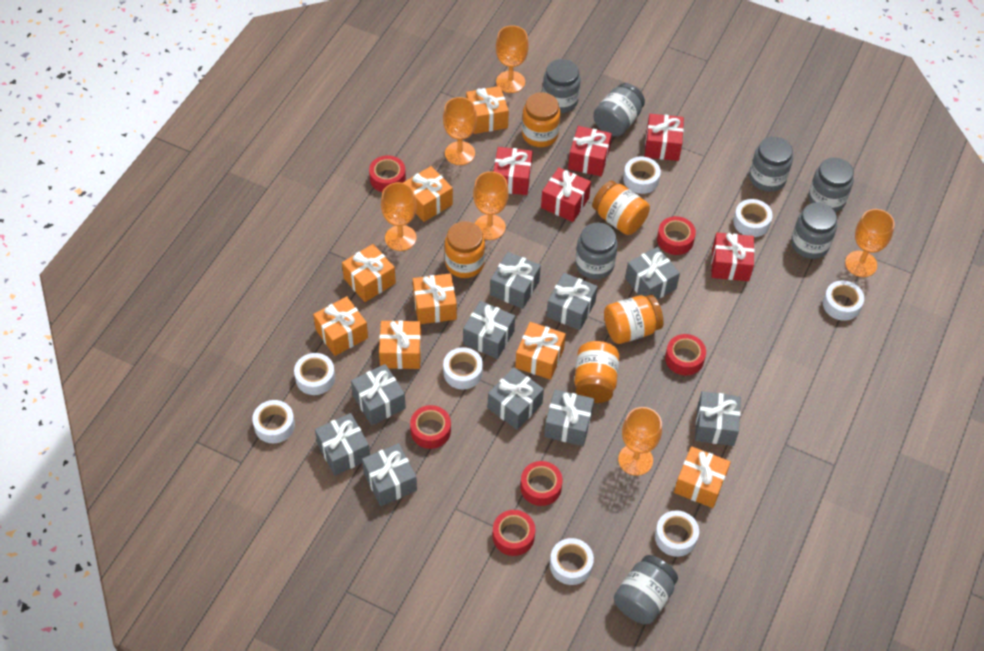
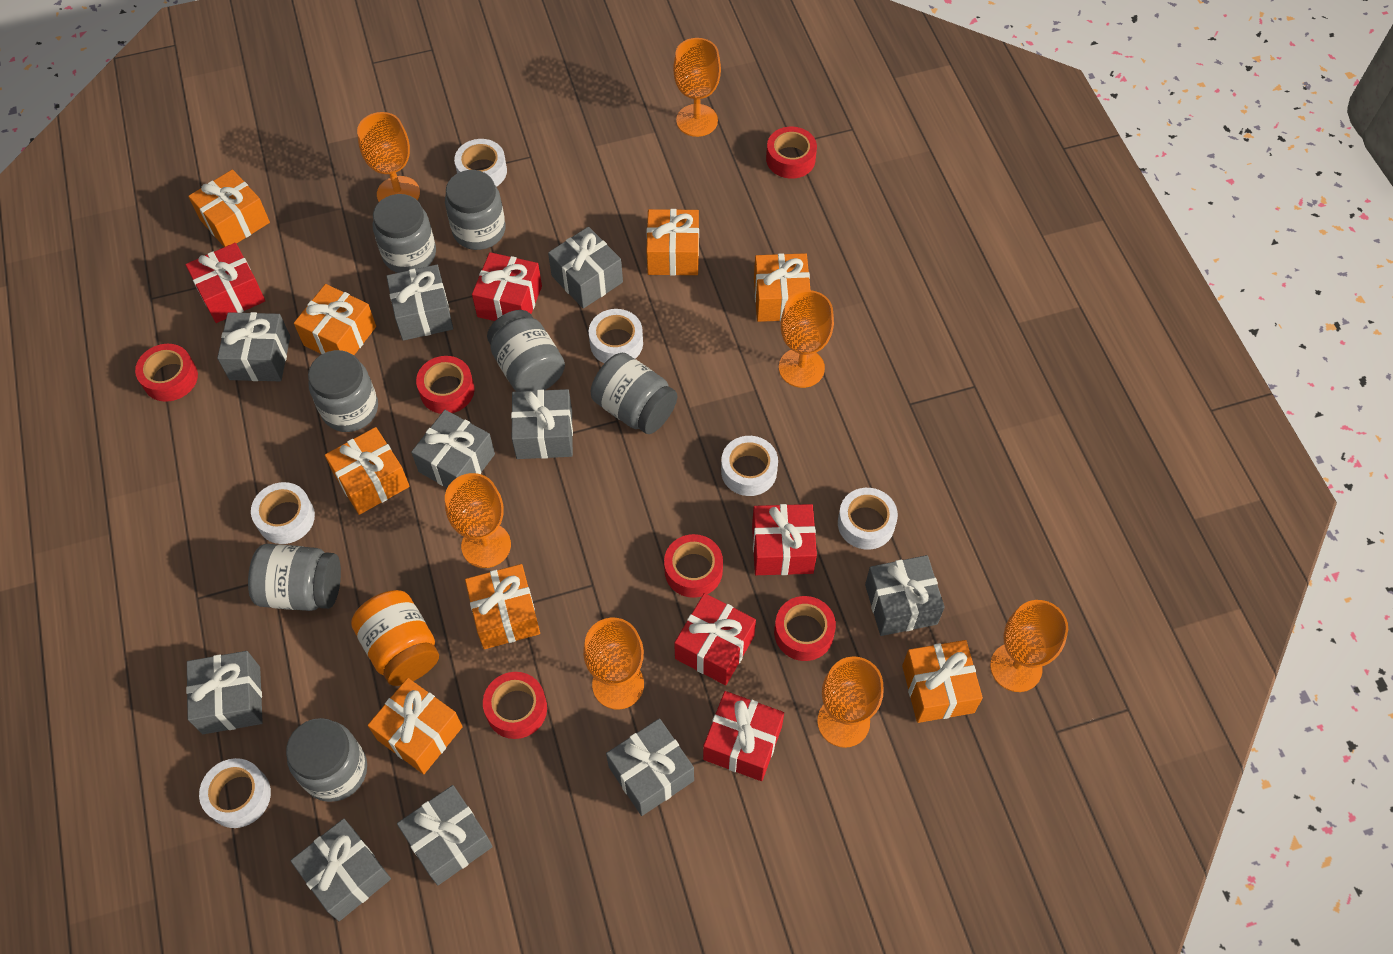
orange goblet: [381,182,417,251] [443,97,477,165] [473,171,509,240] [496,26,529,93] [618,407,662,476] [845,209,895,277] = 6 -> [357,112,420,202] [445,473,511,568] [583,618,644,709] [673,38,721,137] [779,290,834,388] [817,656,884,748] [990,600,1068,692] = 7
orange jar: [445,221,485,278] [522,92,560,147] [574,341,619,403] [592,181,650,235] [604,295,664,344] = 5 -> [351,590,439,686] = 1
white tape: [252,400,295,443] [294,353,335,395] [443,347,483,389] [550,538,594,585] [623,157,661,194] [655,510,699,557] [733,199,773,237] [823,281,864,321] = 8 -> [199,758,271,828] [251,482,315,544] [454,139,507,187] [589,309,643,363] [721,436,778,496] [838,488,898,550] = 6

